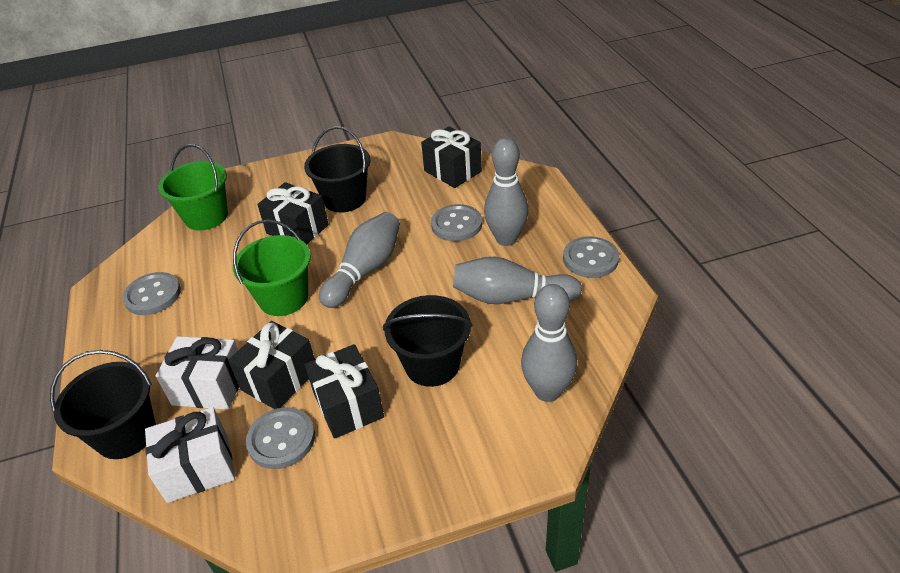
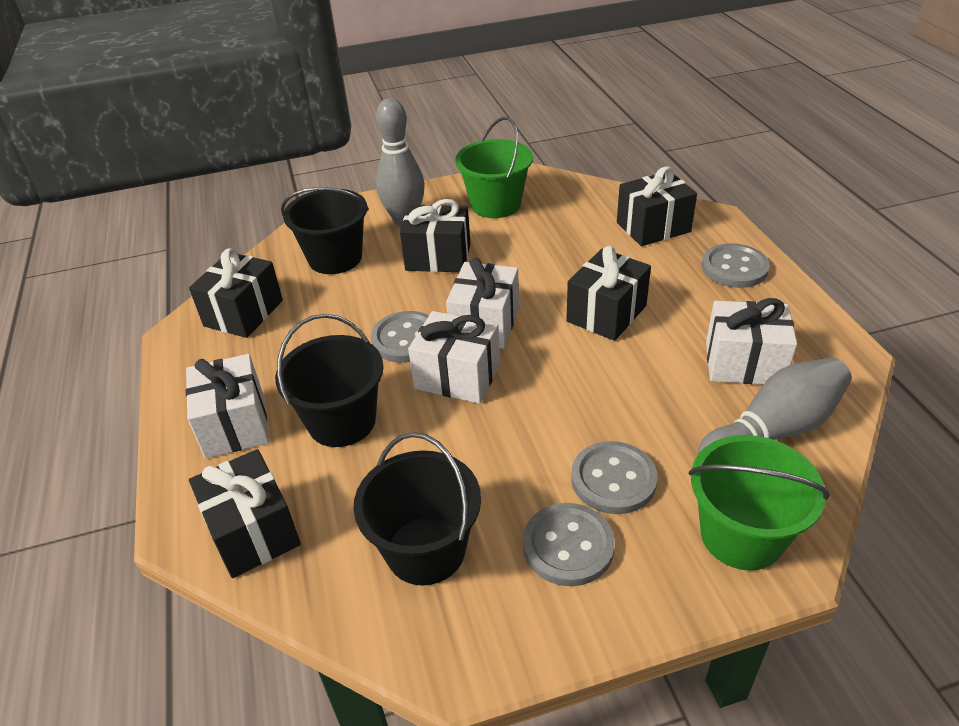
black gift: [228,321,315,409] [257,182,329,245] [305,344,384,439] [421,126,482,188] = 4 -> [189,248,283,338] [189,449,301,578] [400,199,470,272] [566,246,651,341] [617,166,697,246] = 5
grey bowling pin: [319,212,400,308] [453,257,582,304] [484,138,529,246] [521,284,577,402] = 4 -> [376,98,425,226] [698,357,852,454] = 2
white gift: [145,407,235,503] [156,336,239,410] = 2 -> [186,354,269,458] [408,311,500,404] [446,257,519,349] [706,298,797,384] = 4

